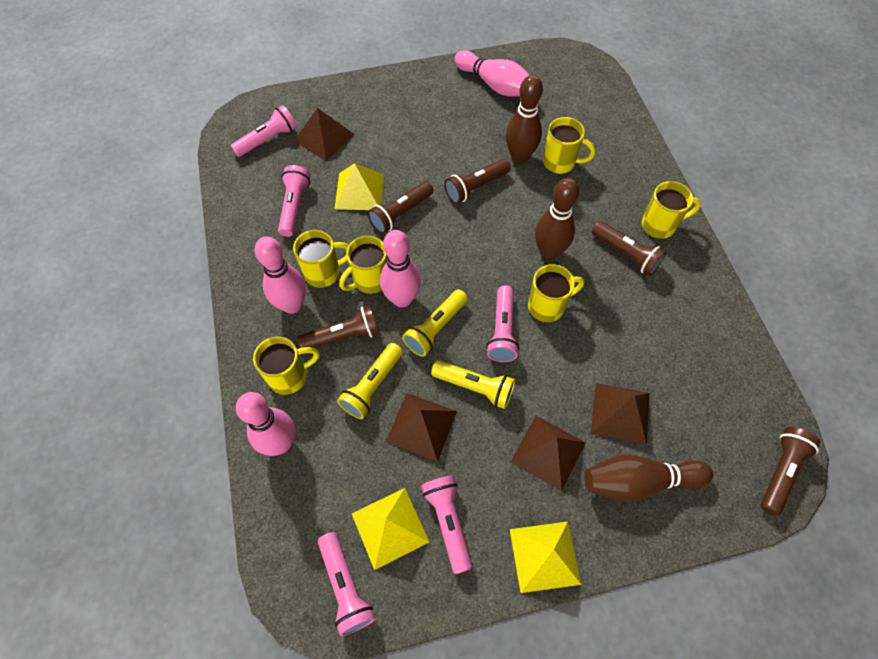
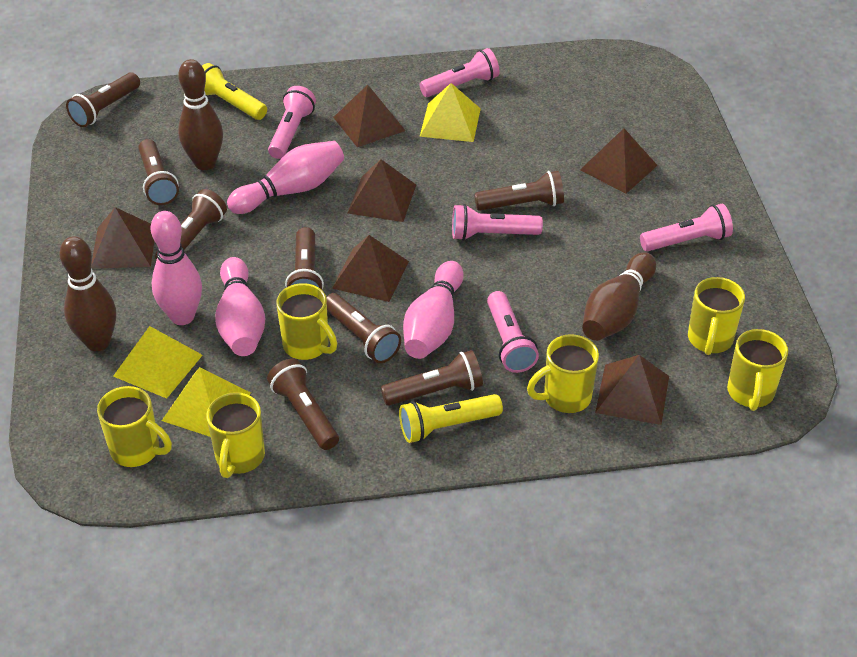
brown flashlight: [298,306,380,348] [368,181,433,234] [444,159,511,204] [592,221,666,276] [761,427,821,516] = 5 -> [66,72,140,127] [138,139,179,205] [155,189,227,260] [267,359,339,450] [285,227,324,290] [326,293,401,363] [381,350,483,406] [474,171,564,211] = 8
brown pyramid: [294,108,355,161] [386,393,457,462] [511,416,586,491] [591,383,650,445] = 4 -> [91,207,154,269] [332,235,409,302] [333,85,406,147] [347,159,416,222] [580,128,658,194] [595,355,669,425] = 6
yellow flashlight: [337,343,403,419] [402,289,468,357] [431,360,515,409] = 3 -> [202,63,267,120] [399,394,503,443] = 2

